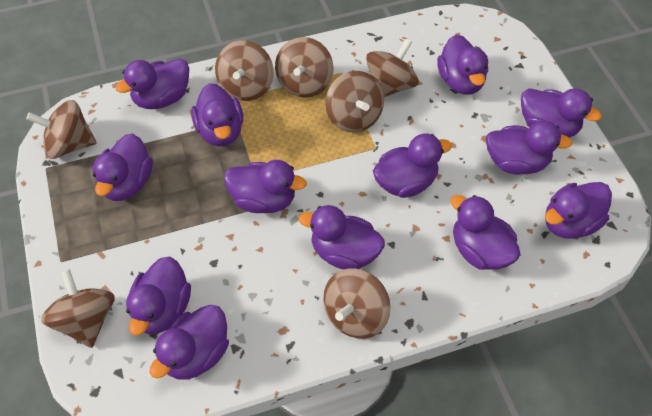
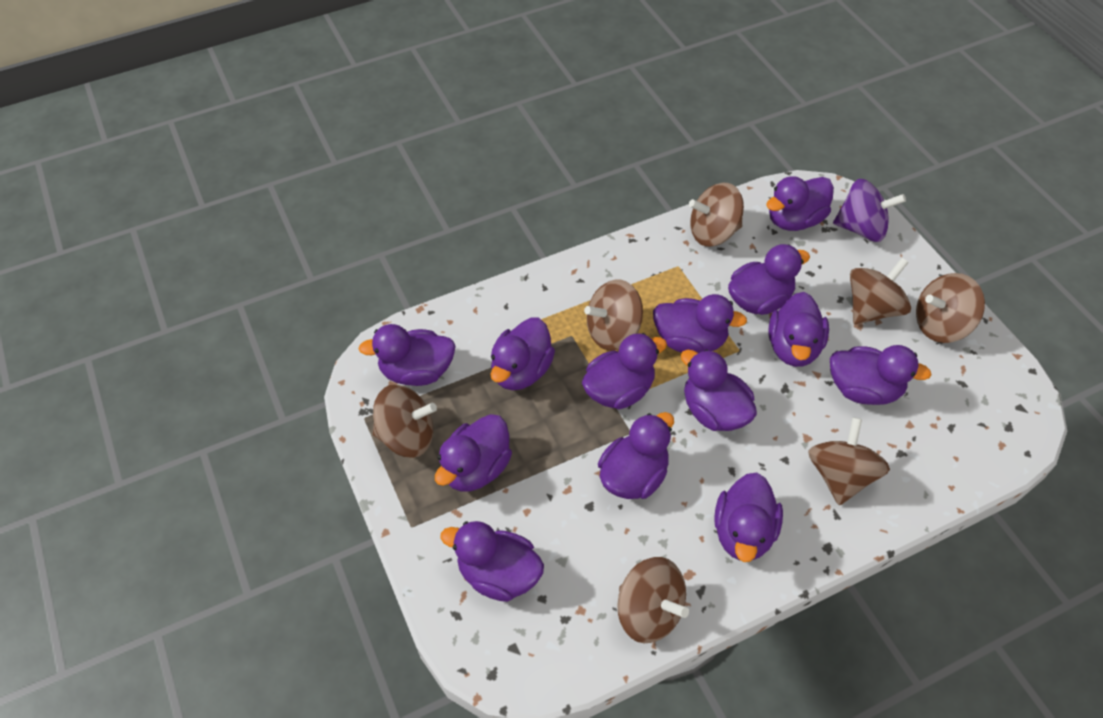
purple spinning top: none = 0 -> [833,179,906,242] = 1

